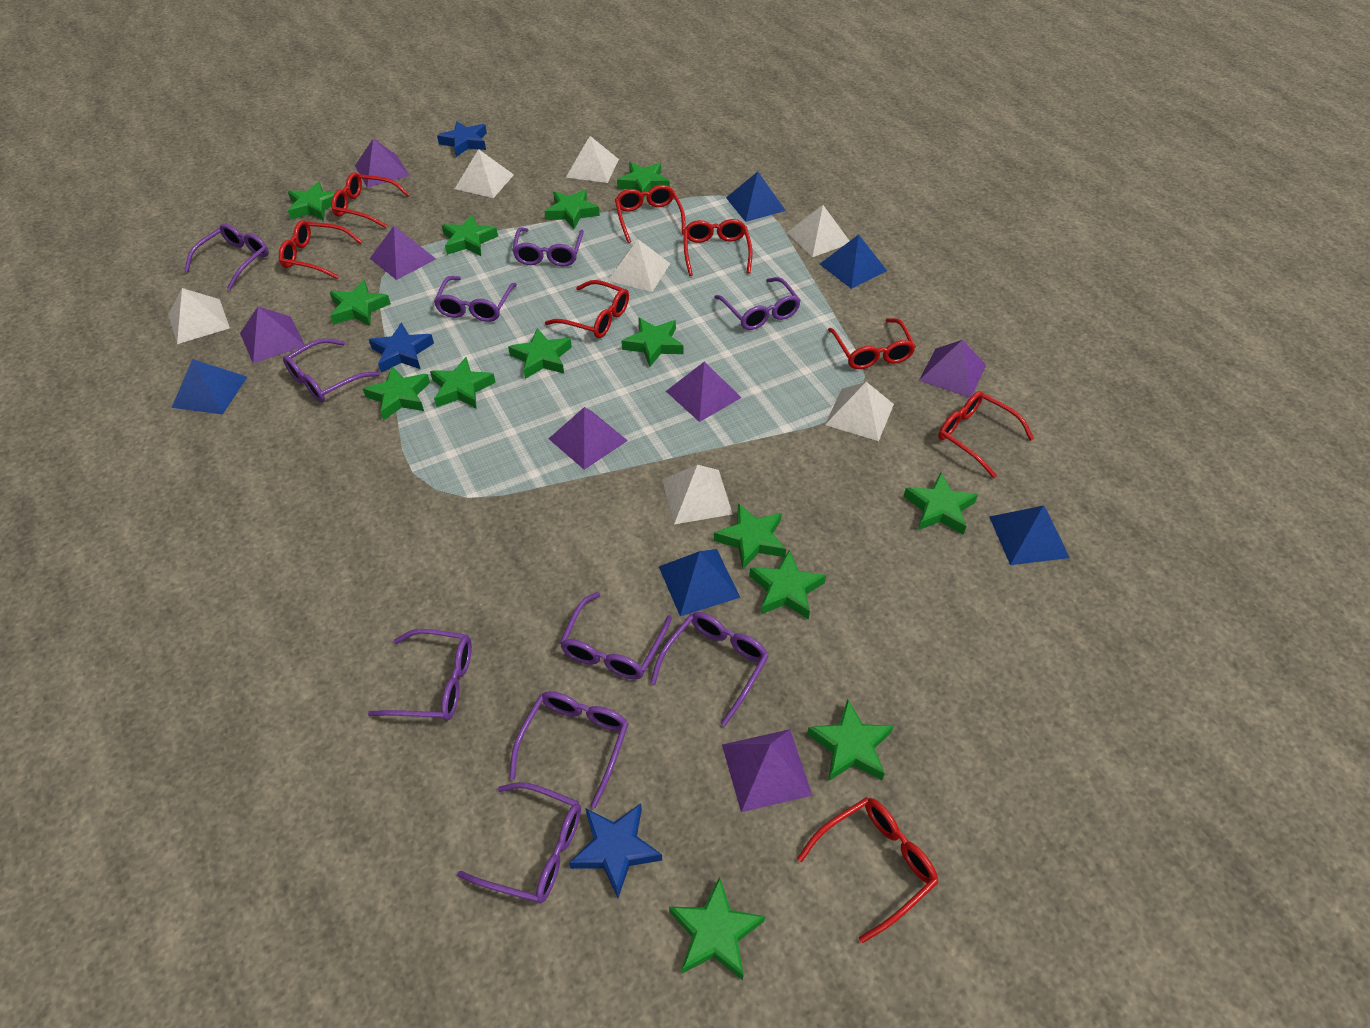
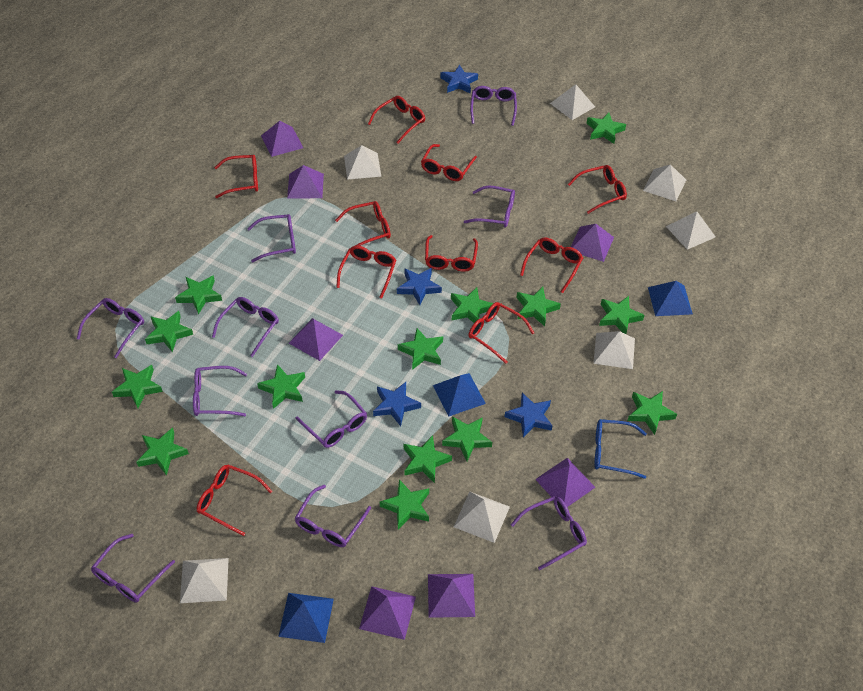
blue glasses: none = 0 -> [594,419,647,479] = 1
blue pyramid: [172,359,247,415] [659,549,740,616] [726,172,786,222] [820,234,887,289] [989,506,1070,565] = 5 -> [278,593,334,643] [433,373,486,416] [648,281,693,316] = 3
blue star: [369,322,434,373] [437,121,487,157] [569,803,662,898] = 3 -> [373,382,421,426] [397,268,442,305] [440,65,478,94] [505,393,553,438] = 4
red glasses: [279,220,362,279] [331,172,410,228] [545,280,629,338] [615,185,685,243] [684,219,752,276] [797,797,938,943] [828,318,916,369] [938,391,1034,478] = 8 -> [197,465,273,536] [214,155,258,198] [335,201,391,246] [336,246,396,299] [368,96,425,143] [421,144,477,181] [425,235,478,272] [468,302,534,364] [520,237,583,293] [568,165,627,214] = 10

